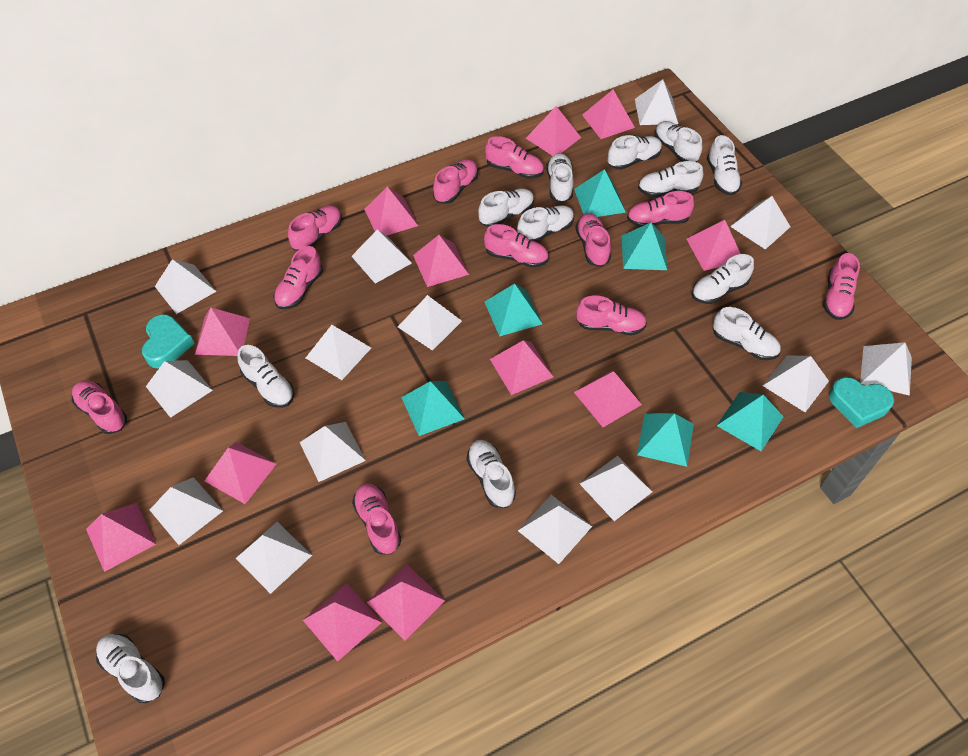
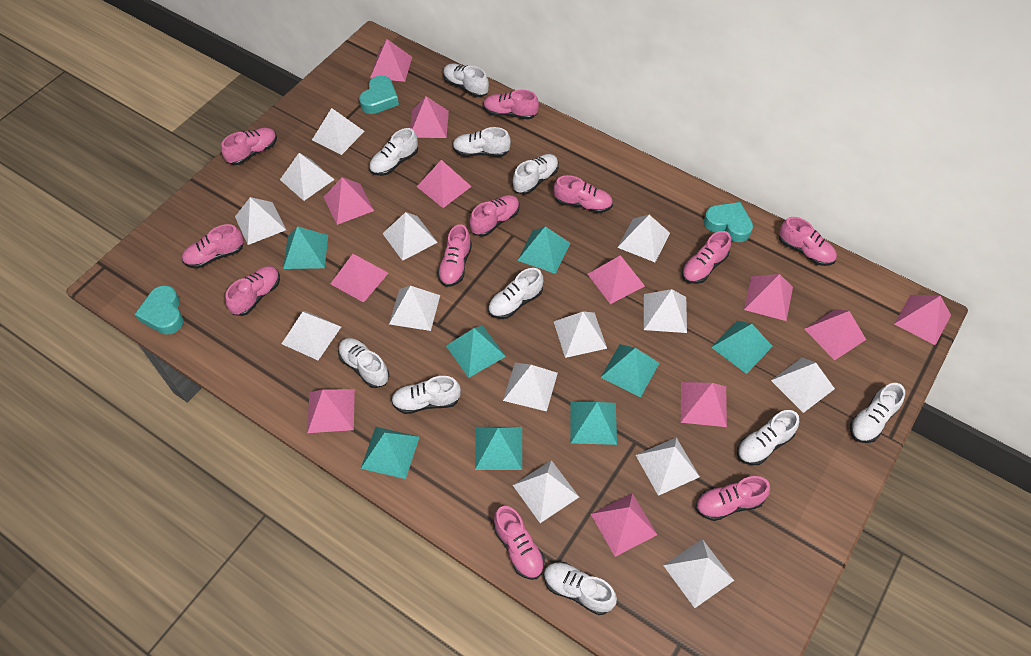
turquoise heart: [142,314,195,369] [829,377,894,428] = 2 -> [135,285,184,335] [359,75,399,114] [704,202,753,242] = 3
turquoise pyramid: [401,381,465,436] [485,284,542,337] [574,169,626,217] [622,223,667,270] [637,413,694,467] [717,392,784,451] = 6 -> [283,226,328,269] [361,427,420,479] [446,325,506,378] [475,427,522,470] [517,226,570,274] [570,402,617,445] [600,344,659,397] [711,321,773,374] = 8
white shoe: [96,634,165,703] [237,345,294,408] [467,440,516,508] [478,188,534,227] [517,205,574,242] [546,153,573,203] [608,135,662,170] [638,161,703,197] [655,121,703,162] [692,254,754,304] [707,135,742,195] [713,307,781,360] = 12 -> [338,338,389,388] [369,128,418,176] [391,376,461,414] [443,63,489,97] [452,127,511,157] [488,268,543,319] [513,154,559,195] [544,562,617,615] [737,410,799,465] [850,383,905,443] = 10

